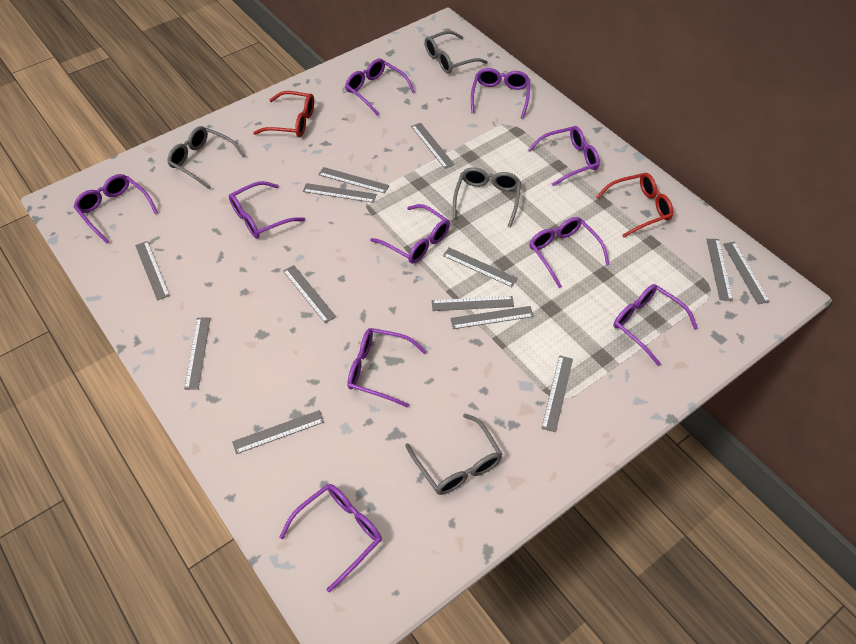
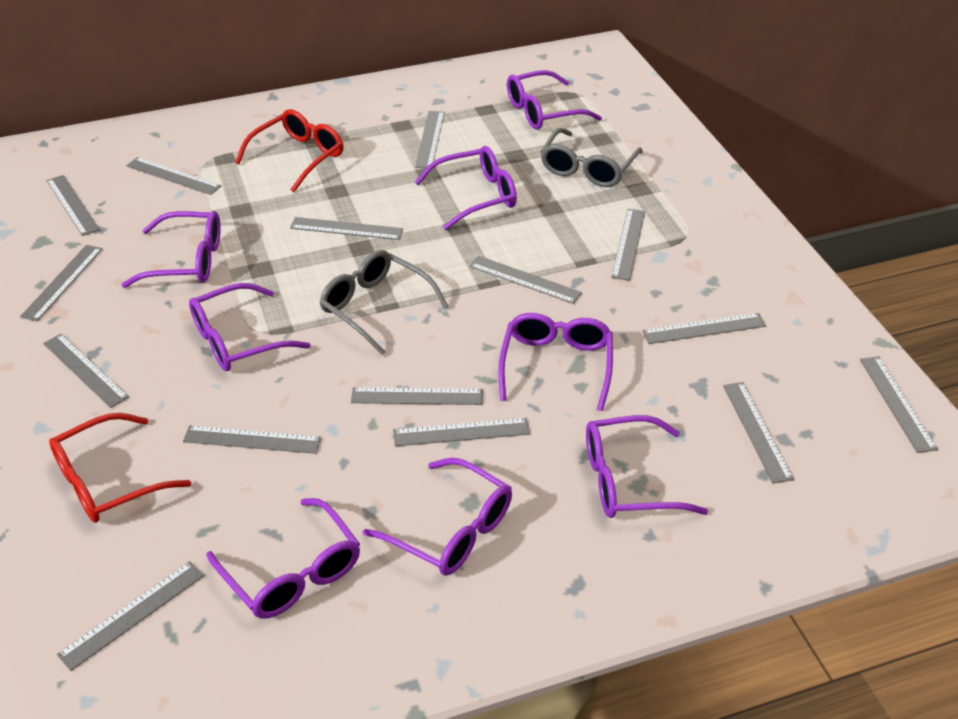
grey glasses: [167,126,245,189] [405,414,502,495] [425,30,488,74] [453,167,521,227] = 4 -> [320,250,449,355] [540,128,643,187] = 2
grey ruler: [135,241,170,301] [184,317,211,390] [232,410,324,454] [283,265,336,323] [303,183,377,203] [318,167,389,194] [411,123,455,169] [432,296,514,311] [443,247,518,287] [450,306,534,329] [541,355,573,432] [706,239,733,301] [723,242,770,304] = 13 -> [20,245,102,321] [43,334,129,408] [47,175,100,236] [57,561,204,671] [126,157,221,195] [183,425,321,454] [290,217,403,240] [351,387,483,405] [393,418,530,446] [415,111,445,168] [469,256,582,304] [611,209,645,281] [642,313,766,344] [723,382,794,483] [860,356,938,453] = 15
purple glasses: [74,174,158,244] [229,181,305,238] [279,484,382,592] [345,59,415,116] [347,328,427,408] [370,204,450,263] [471,68,530,119] [528,126,600,186] [529,217,610,288] [613,284,698,366] = 10 -> [121,211,221,288] [189,283,311,371] [206,498,360,619] [363,458,512,576] [415,146,517,230] [498,313,613,411] [507,70,602,130] [586,415,708,518] = 8

